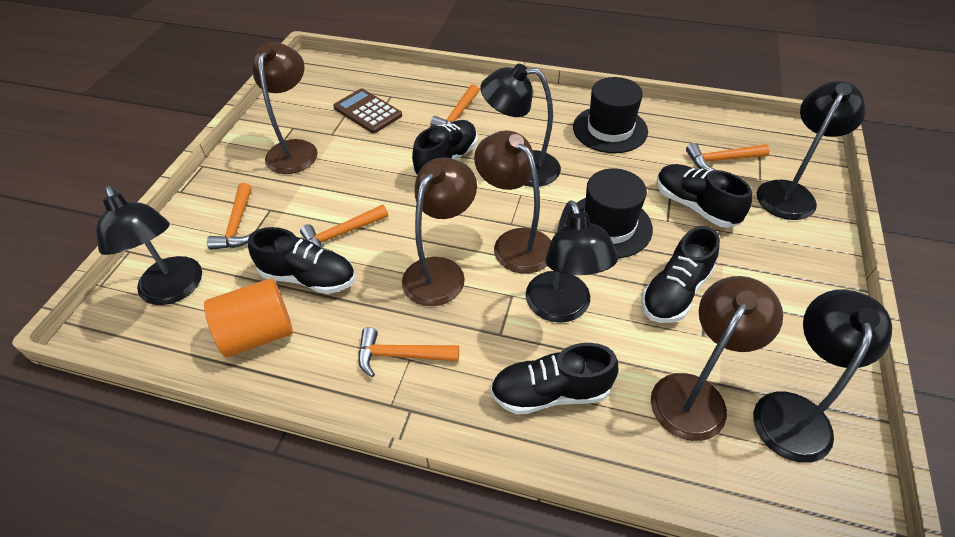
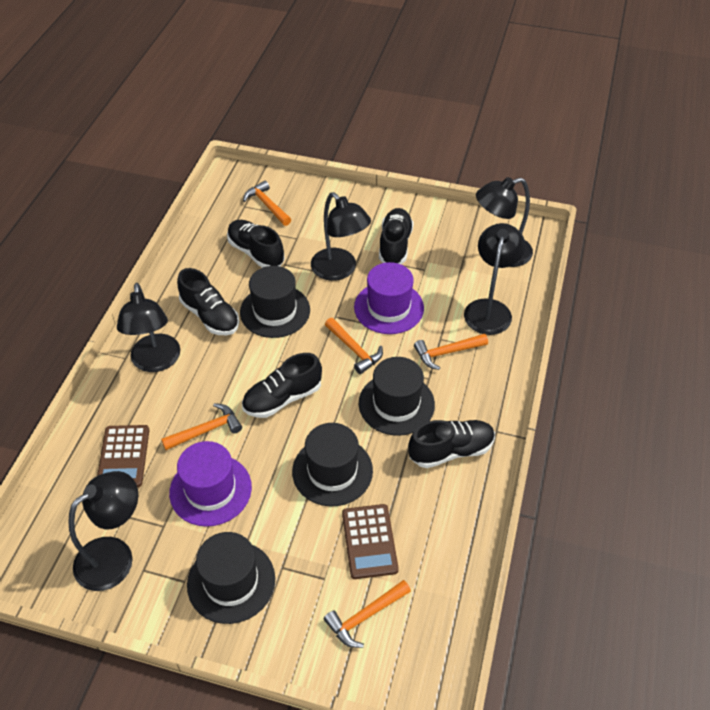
black hat: [565,169,653,258] [573,77,648,153] = 2 -> [187,532,275,624] [240,266,310,338] [292,423,373,507] [359,357,435,436] = 4
brown calculator: [333,89,402,133] = 1 -> [97,425,149,487] [342,504,399,579] = 2
brown lamp: [252,42,318,174] [402,157,477,306] [474,131,551,274] [651,276,783,441] = 4 -> none = 0
orange cylinder: [204,278,293,358] = 1 -> none = 0
purple hat: none = 0 -> [169,441,252,527] [354,262,424,334] = 2

